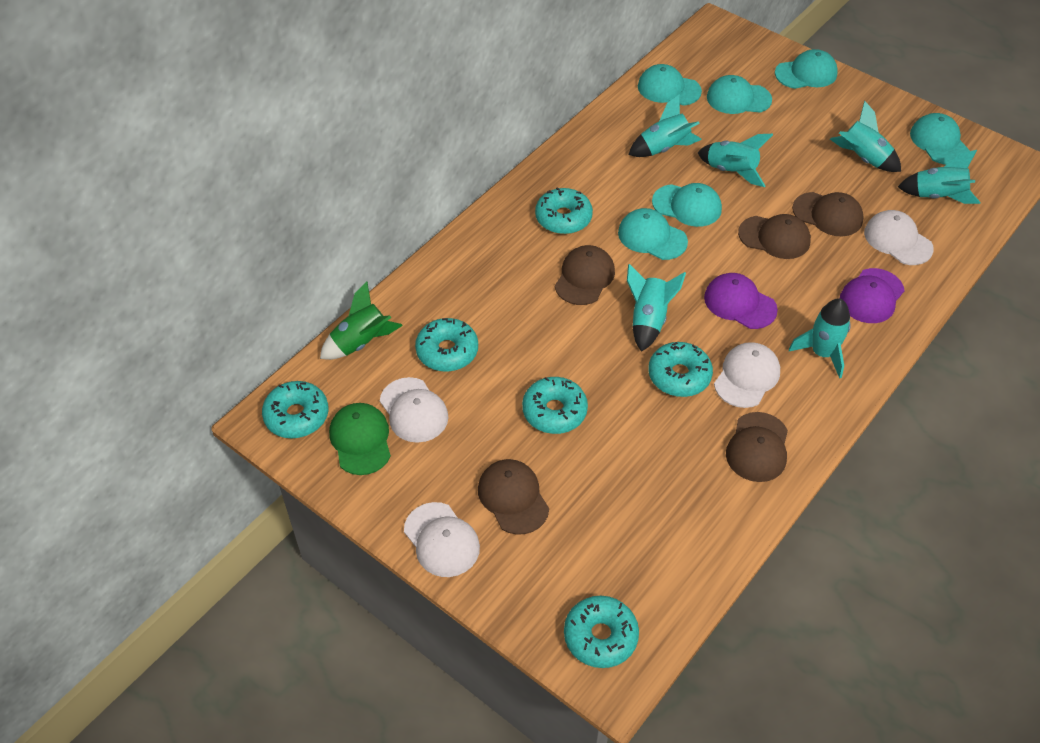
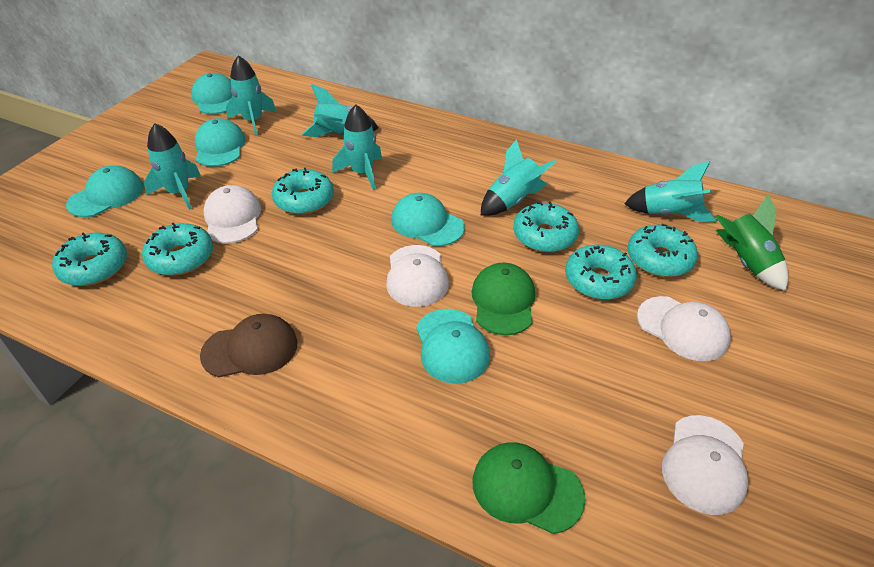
brown cap: [478,459,549,535] [555,245,615,305] [726,412,788,482] [738,214,811,259] [792,192,864,236] = 5 -> [200,314,297,377] = 1
green cap: [329,403,391,475] = 1 -> [471,263,535,335] [472,442,585,534] = 2
purple cap: [704,273,778,329] [840,268,905,323] = 2 -> none = 0
turquoise cap: [618,208,688,260] [638,64,702,106] [652,183,722,227] [707,75,772,114] [775,49,838,89] [910,113,970,165] = 6 -> [66,166,144,217] [191,73,233,114] [195,118,246,167] [391,193,465,246] [416,309,490,384] = 5

